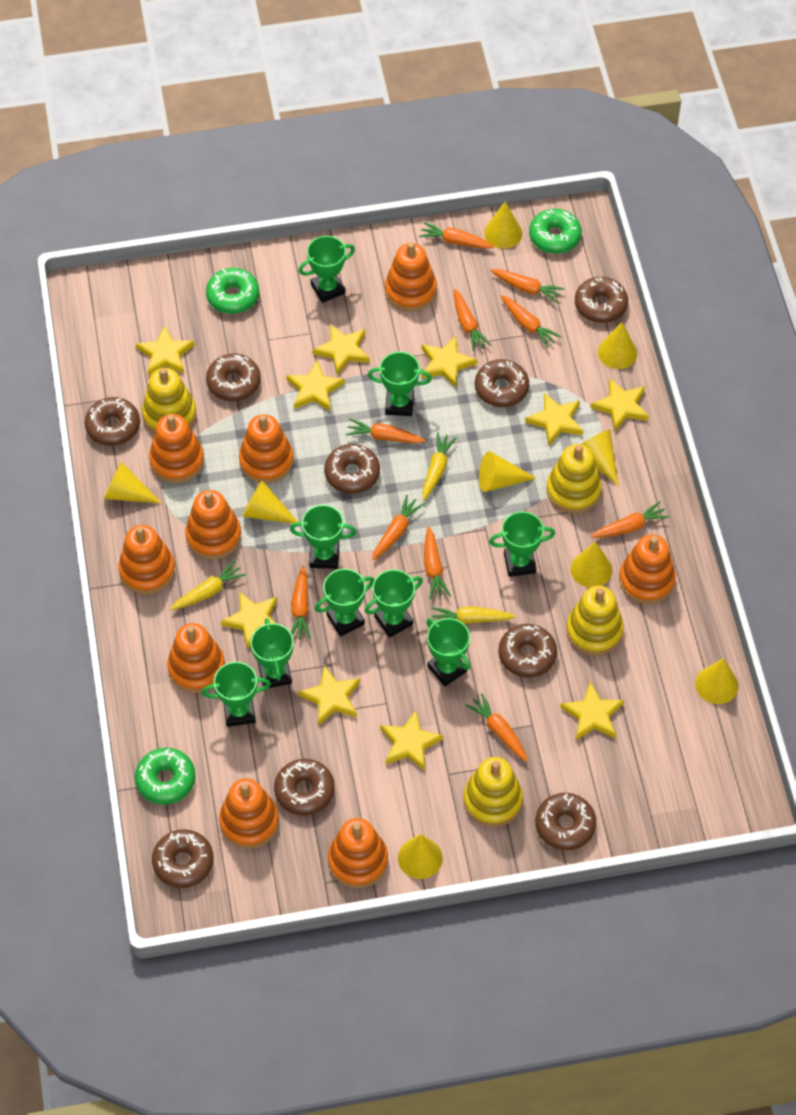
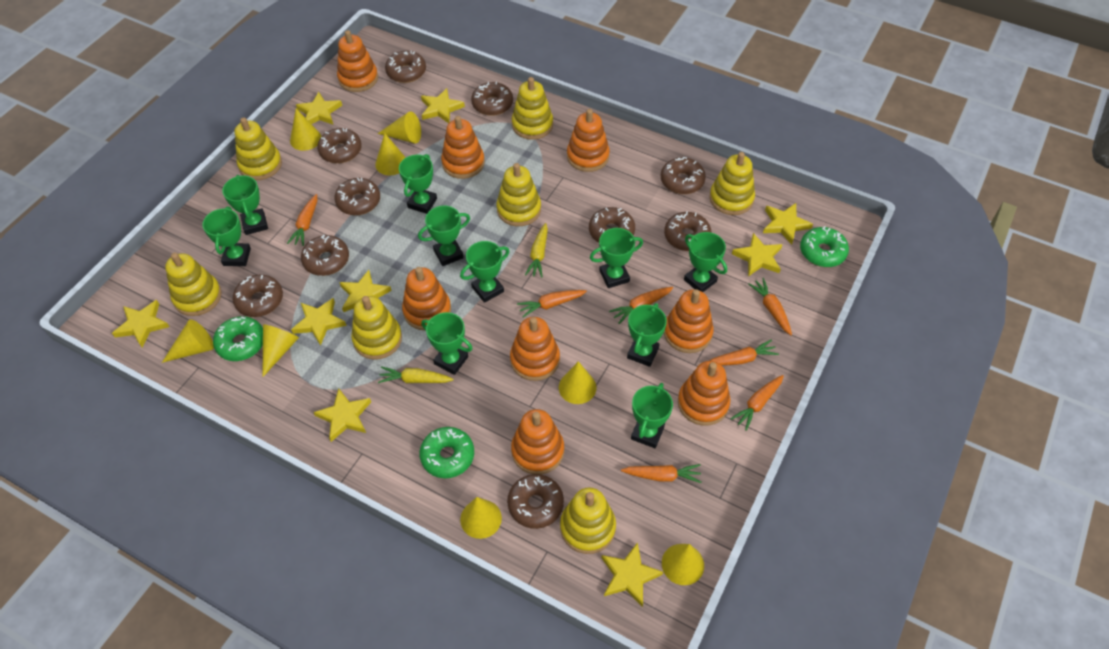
brown donut: [85,397,140,446] [152,829,214,888] [206,353,261,402] [274,759,335,816] [324,444,380,494] [475,359,529,407] [498,624,557,678] [535,793,596,851] [575,277,628,323] = 9 -> [233,274,283,317] [301,235,349,276] [317,128,362,163] [334,178,380,215] [385,51,426,83] [471,81,513,116] [507,474,564,529] [589,207,635,243] [661,157,706,194] [664,211,711,251] = 10
green trophy: [202,662,271,727] [250,618,294,688] [290,505,356,569] [299,236,355,303] [315,569,374,637] [365,570,423,638] [368,352,432,416] [426,618,470,686] [489,512,555,577] = 9 -> [202,206,251,266] [222,175,268,235] [399,154,437,214] [418,205,470,266] [421,312,473,375] [460,241,509,303] [590,228,643,288] [627,303,667,367] [631,383,673,448] [684,232,727,292] = 10
orange carrot: [291,566,311,640] [346,419,426,444] [372,495,424,560] [419,222,494,249] [424,527,451,599] [454,289,491,351] [465,693,528,761] [490,269,565,303] [501,295,561,348] [591,501,669,538] = 10 -> [287,194,317,246] [517,290,587,318] [609,287,673,324] [621,464,701,483] [710,339,779,365] [730,375,784,431] [748,278,792,335] = 7
orange stacking toy: [118,525,175,594] [149,414,204,483] [167,623,225,693] [185,490,241,559] [219,778,279,849] [239,414,294,484] [328,818,388,888] [385,242,437,311] [619,534,676,604] = 9 -> [337,30,378,92] [402,267,451,331] [441,116,485,179] [510,317,560,381] [511,409,564,474] [567,109,610,172] [664,289,714,353] [678,361,730,426] = 8
yellow carrot: [170,560,246,610] [422,432,457,500] [431,606,516,624] = 3 -> [378,366,454,383] [525,223,548,278] = 2
yellow cone: [104,462,162,503] [242,481,298,524] [398,834,443,879] [479,451,536,492] [484,201,522,249] [571,541,612,588] [581,429,619,486] [598,322,637,369] [695,658,738,704] = 9 -> [162,320,214,363] [263,324,299,377] [290,109,321,151] [375,133,406,175] [378,111,421,144] [460,497,502,539] [559,361,597,404] [662,544,704,585] = 8
yellow stacking toy: [142,368,197,433] [464,757,523,827] [547,444,602,513] [566,586,624,656] = 4 -> [165,253,221,316] [235,117,282,180] [351,296,402,359] [496,163,541,226] [512,77,553,140] [560,487,616,554] [710,152,755,215] = 7
yellow star: [136,325,195,376] [221,592,277,649] [286,360,345,411] [298,665,360,725] [313,324,370,375] [380,710,444,771] [421,336,477,388] [525,392,583,446] [560,682,624,740] [591,379,649,431] = 10 -> [112,300,170,348] [291,298,347,346] [296,92,342,124] [313,388,371,442] [339,270,392,312] [421,88,465,123] [602,542,663,607] [732,233,783,276] [763,203,813,245] = 9

